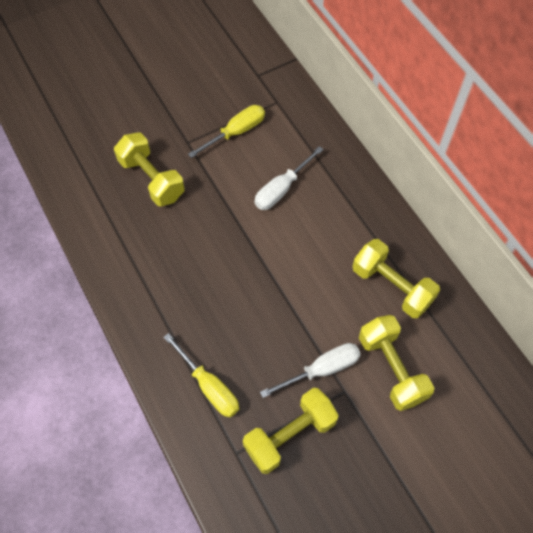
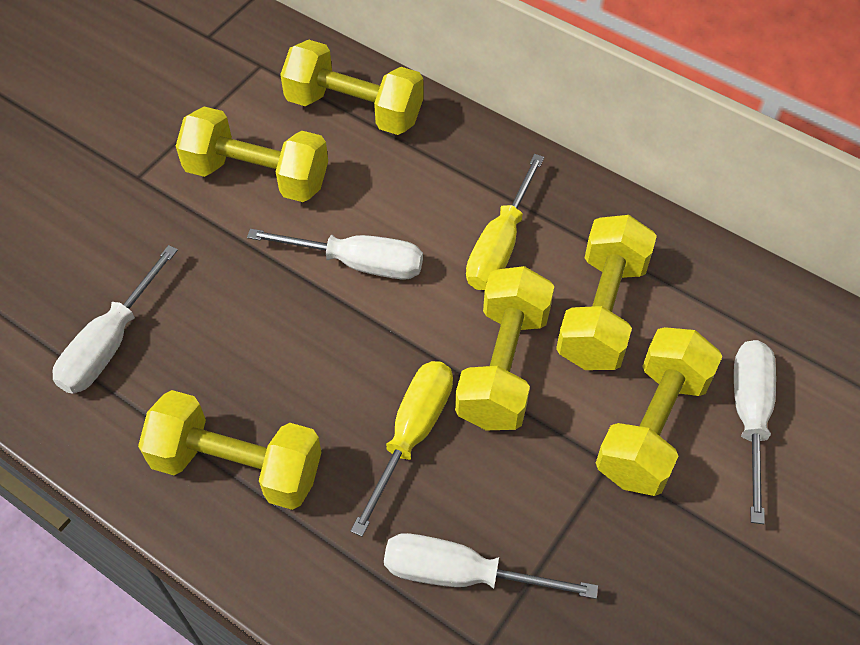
white screwdriver: [254,146,324,210] [260,343,361,398] = 2 -> [53,245,178,394] [247,229,423,280] [384,533,598,599] [734,340,776,524] = 4
yellow dumbbell: [114,133,185,206] [243,388,339,474] [352,239,440,318] [359,315,434,411] = 4 -> [138,390,322,510] [176,106,328,202] [280,40,424,135] [455,266,554,430] [556,215,657,370] [596,327,723,496] = 6

